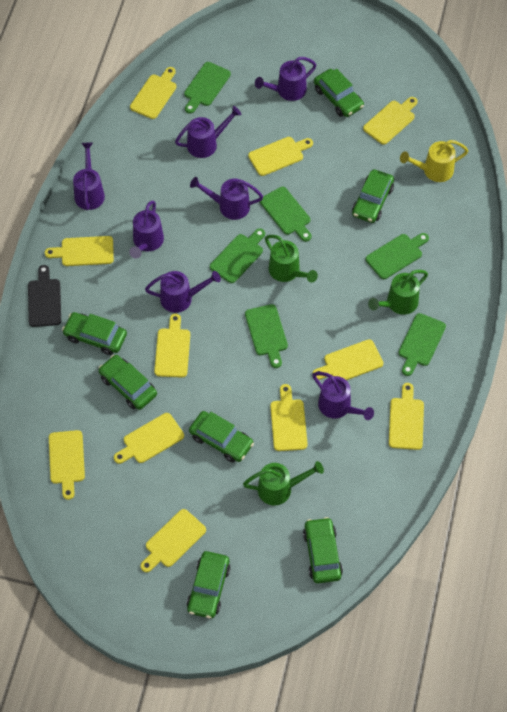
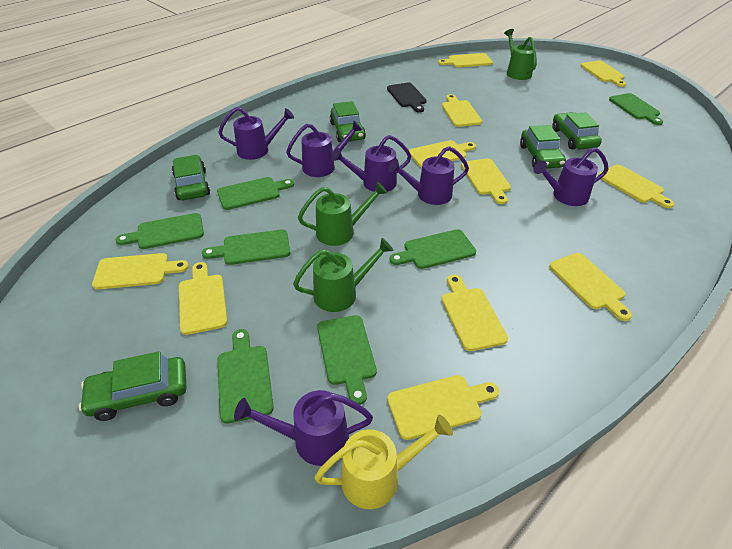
green car: [62,312,127,355] [99,355,157,410] [187,551,231,618] [189,411,254,463] [303,517,343,583] [314,69,364,117] [352,169,394,223] = 7 -> [79,351,186,421] [172,155,210,200] [330,101,366,142] [520,125,566,168] [552,112,602,150] = 5
green cutting board: [184,62,231,114] [210,228,265,283] [245,304,288,368] [260,187,311,242] [366,233,429,279] [398,313,446,376] = 6 -> [116,213,204,249] [202,229,290,265] [217,177,294,210] [217,329,274,424] [317,315,377,405] [389,229,476,269] [609,93,663,125] = 7
purple watering can: [73,143,105,210] [129,201,164,259] [145,271,221,313] [175,106,241,158] [190,177,263,220] [255,57,317,101] [312,372,374,420] = 7 -> [218,107,294,160] [234,390,373,466] [286,121,362,177] [331,135,411,192] [388,146,469,205] [533,147,608,206] = 6

